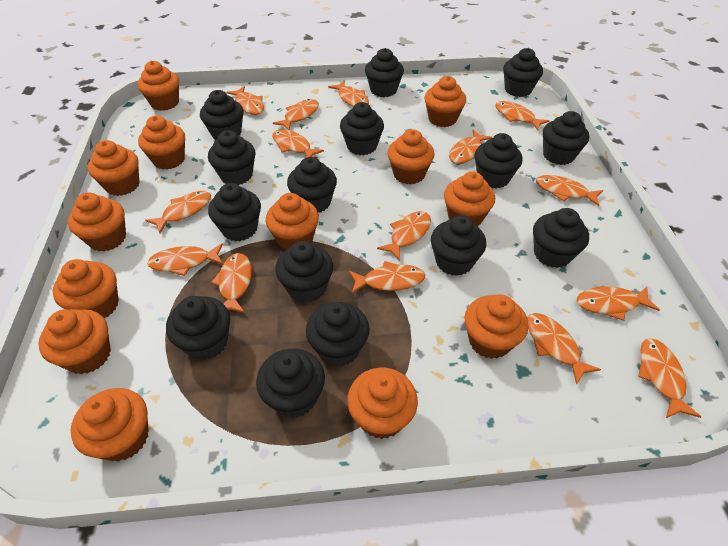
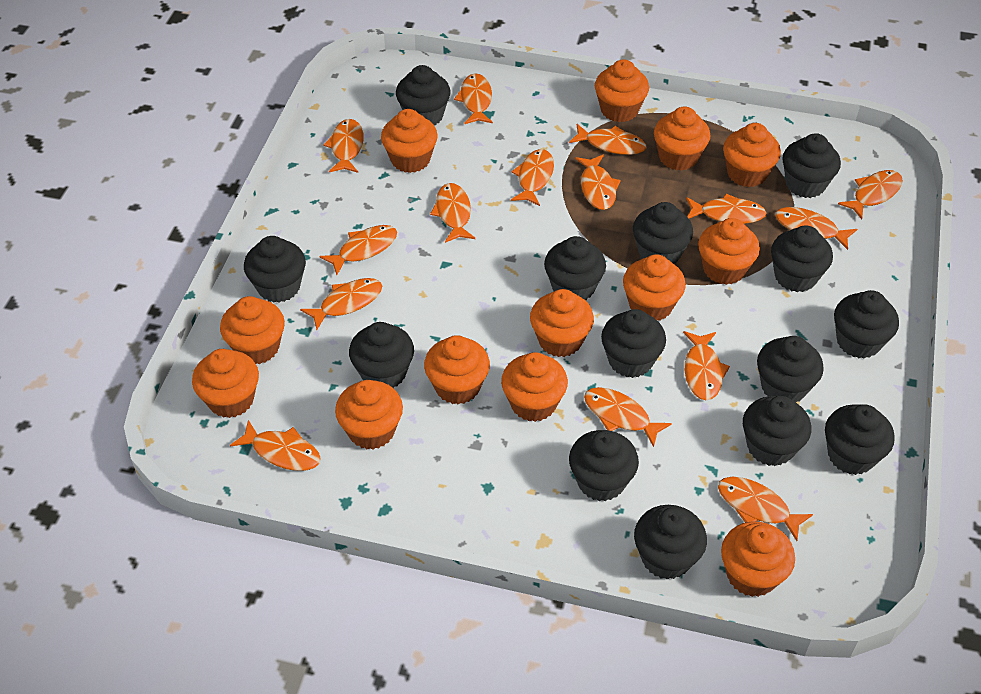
black cupcake: [166,296,230,360] [200,90,244,140] [208,130,256,185] [208,183,261,242] [256,348,325,418] [275,241,333,303] [287,157,337,213] [306,302,370,367] [340,102,384,155] [365,48,404,97] [431,215,486,276] [474,133,523,189] [503,48,543,97] [533,208,589,268] [543,111,589,165] = 15 -> [244,236,306,303] [349,322,414,388] [396,65,450,125] [544,236,606,300] [569,430,639,501] [601,309,666,378] [633,202,693,264] [634,505,707,580] [743,396,811,466] [757,336,824,402] [771,225,833,292] [782,133,841,198] [825,404,895,475] [834,290,899,359] = 14

